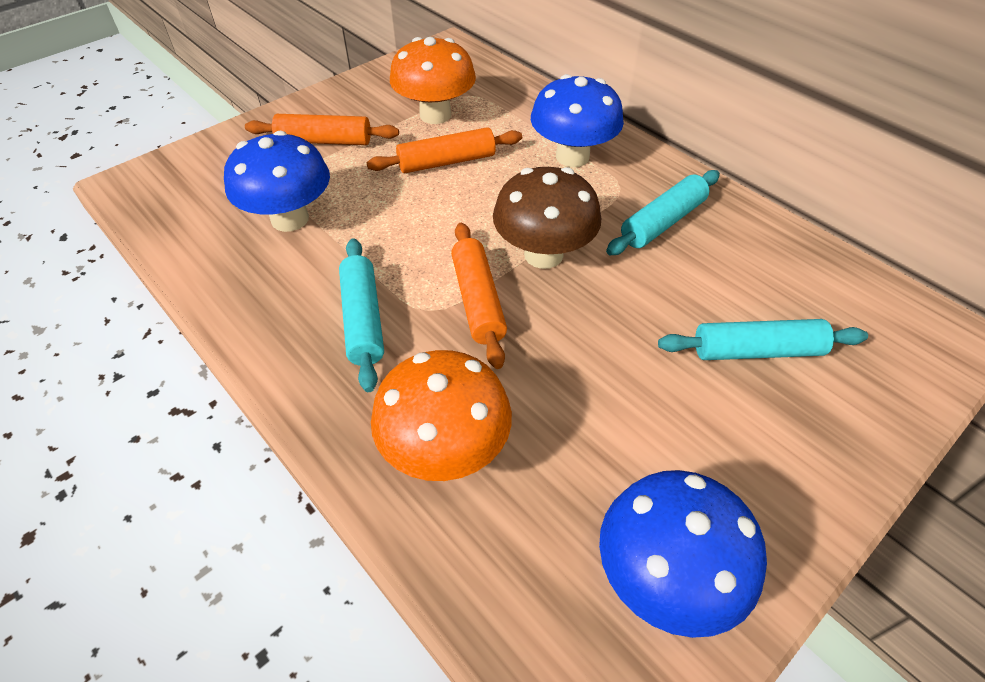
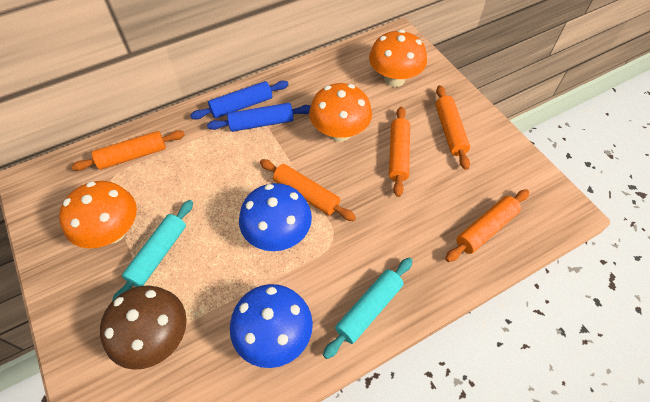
blue mushroom: [224,131,330,232] [531,74,624,167] [599,470,767,638] = 3 -> [230,284,313,368] [239,183,312,251] = 2
blue rolling pin: none = 0 -> [190,81,289,120] [207,103,311,132] = 2
orange mushroom: [371,350,512,481] [390,37,476,124] = 2 -> [59,181,137,248] [309,83,372,142] [369,30,427,87] = 3
orange rolling pin: [245,114,399,145] [366,127,522,173] [451,223,507,369] = 3 -> [71,130,185,171] [260,159,356,221] [389,107,410,197] [436,85,470,170] [445,189,529,262] = 5
turquoise rolling pin: [339,238,384,392] [606,170,720,255] [658,319,868,360] = 3 -> [112,200,193,301] [323,258,413,359] = 2

